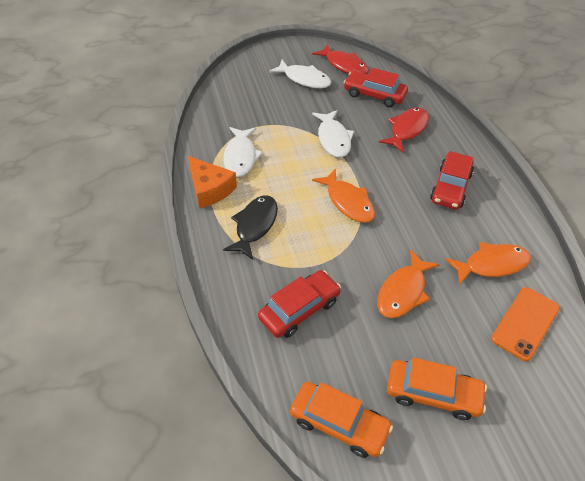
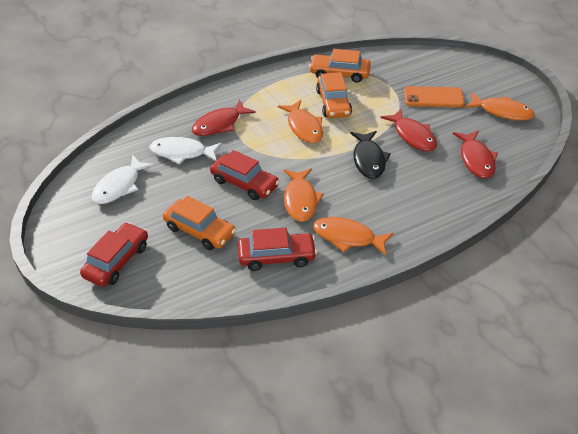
orange car: [290,382,393,458] [387,357,487,420] = 2 -> [163,196,236,250] [309,49,371,83] [316,72,352,118] = 3
orange cheese: [188,156,237,208] = 1 -> none = 0
orange fish: [312,168,375,223] [377,250,440,318] [445,242,531,285] = 3 -> [278,100,323,143] [284,169,324,222] [313,217,393,256] [465,92,535,121] = 4
red fish: [312,44,369,74] [379,107,429,153] = 2 -> [192,100,256,136] [380,108,437,152] [453,130,498,179] = 3
white fish: [224,127,263,177] [269,60,331,88] [312,110,354,158] = 3 -> [91,155,155,204] [149,137,222,165] = 2

